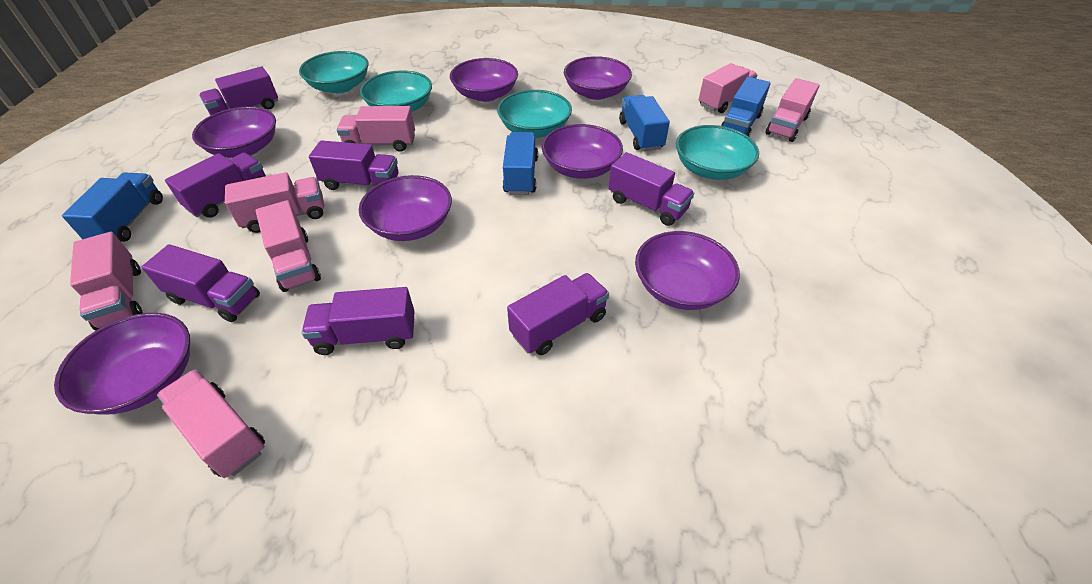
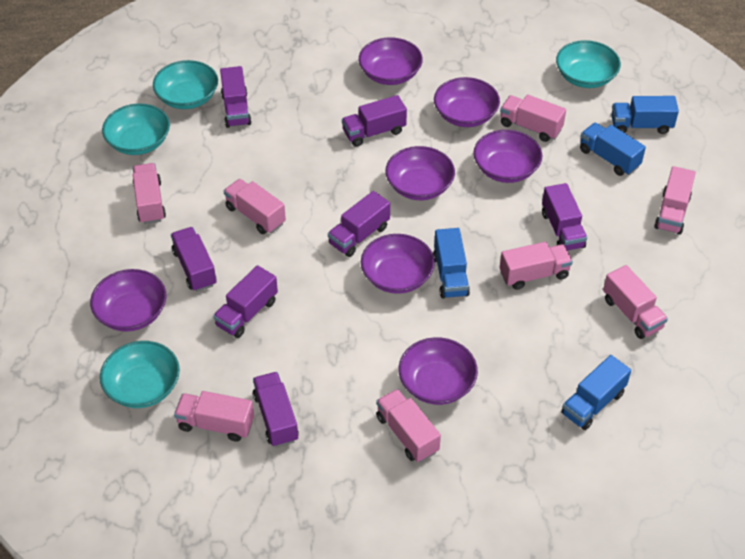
pink truck: [70,232,143,331] [157,369,265,478] [225,172,324,233] [255,200,321,292] [337,106,415,152] [699,63,757,113] [765,78,820,142] = 7 -> [133,163,166,224] [174,391,254,442] [224,179,286,234] [376,389,441,462] [500,94,566,142] [500,242,573,290] [603,265,668,339] [654,166,696,235] = 8

